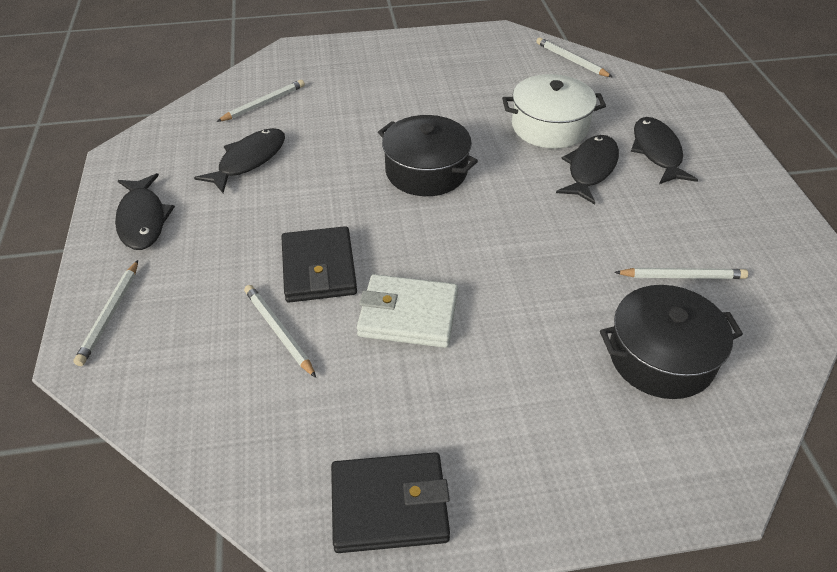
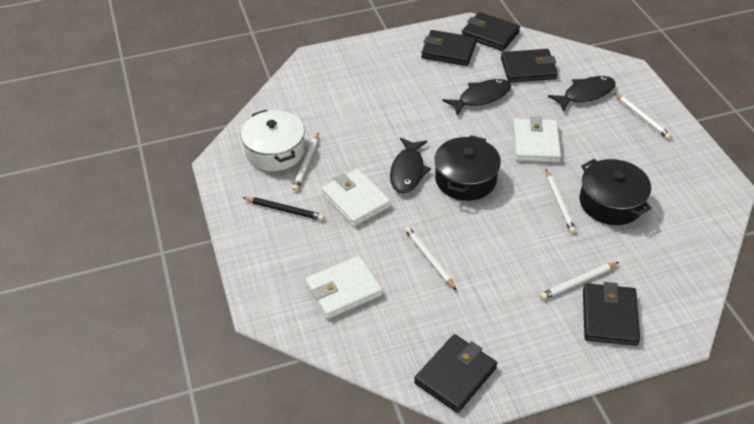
black fish: [115,173,175,250] [194,128,285,193] [556,135,619,204] [631,117,698,184] = 4 -> [390,138,431,194] [443,79,511,116] [548,76,616,112] = 3
black pencil: none = 0 -> [242,197,324,221] = 1
black wallet: [281,226,357,303] [331,452,450,553] = 2 -> [414,334,497,413] [421,30,477,66] [462,12,520,51] [501,49,558,82] [583,282,640,346] = 5
white wallet: [357,274,458,348] = 1 -> [305,256,382,319] [321,169,391,226] [513,116,561,162] = 3

